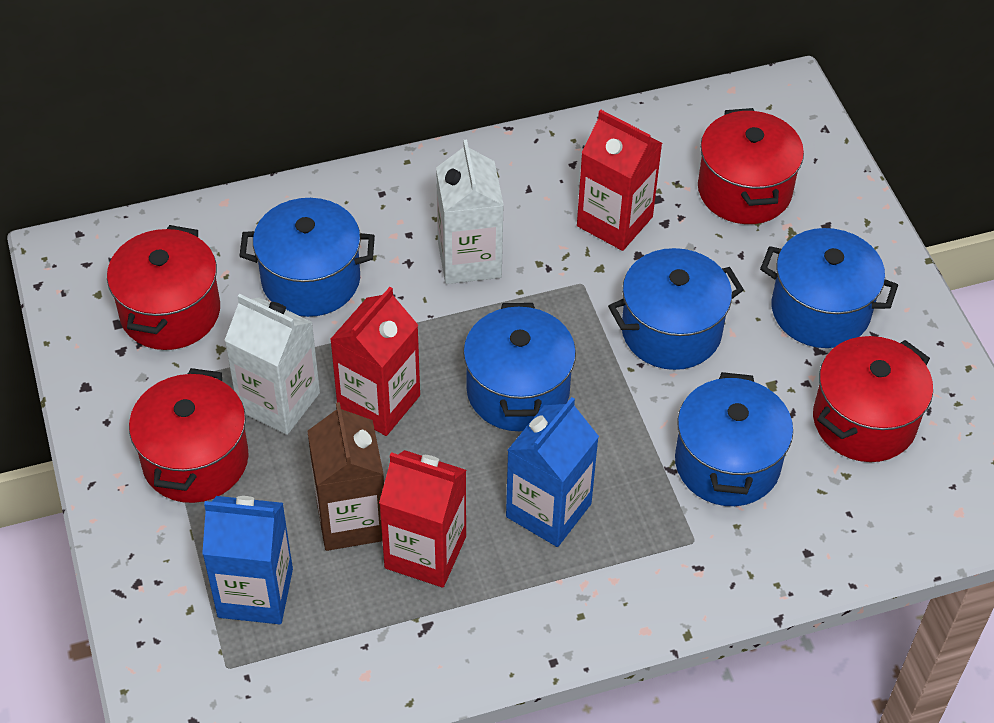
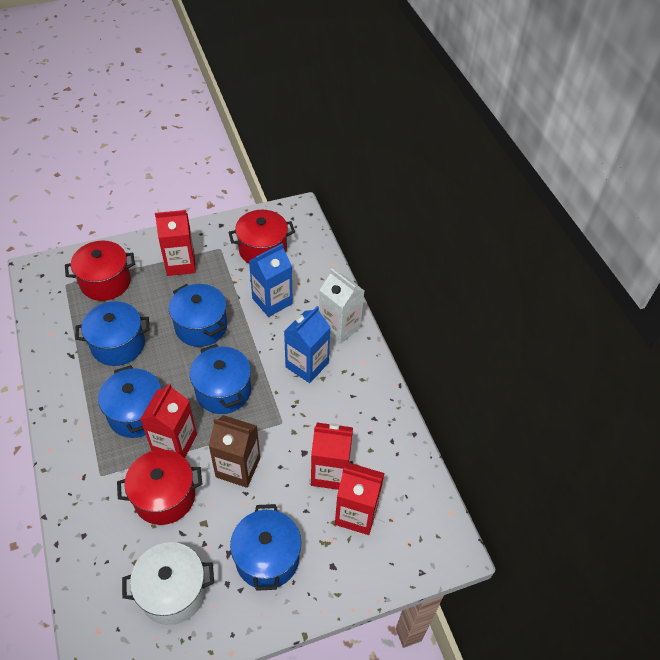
red carton: [330,287,420,436] [379,450,466,587] [577,110,662,251] = 3 -> [140,384,197,458] [155,210,196,276] [311,423,353,490] [335,462,384,535] = 4
red pot: [107,225,220,350] [129,368,249,503] [698,108,804,224] [813,336,933,462] = 4 -> [65,241,135,301] [117,449,202,525] [228,210,295,264] = 3
white carton: [224,294,320,435] [436,140,504,284] = 2 -> [319,269,364,344] = 1
white pot: none = 0 -> [122,542,214,625] = 1

